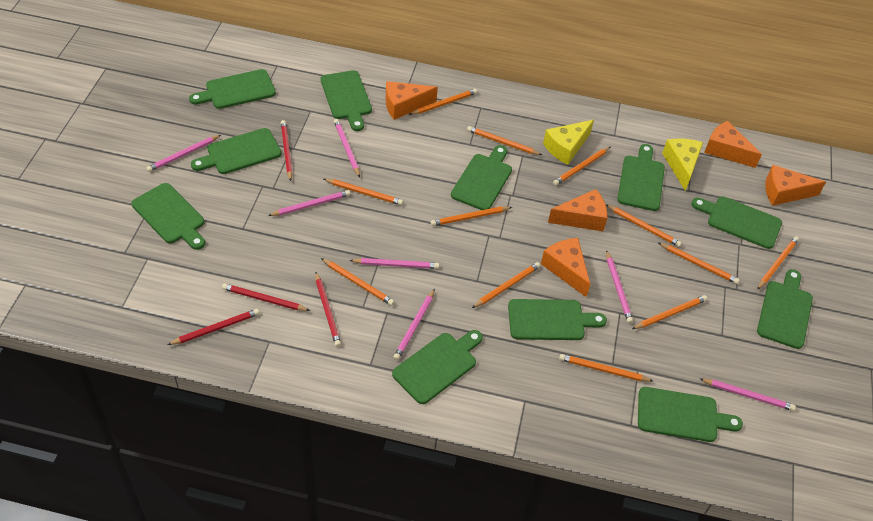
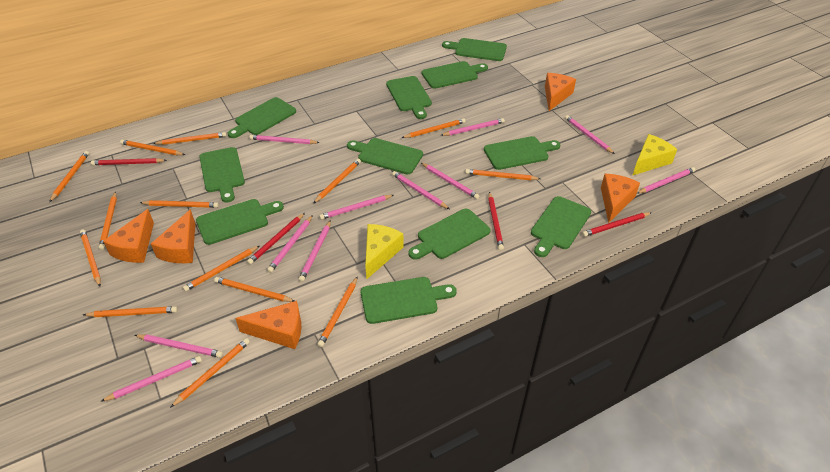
orange pencil: [321,258,395,306] [324,179,403,205] [409,89,477,115] [431,207,512,226] [467,126,542,155] [472,262,541,308] [553,147,610,186] [559,354,653,382] [606,205,682,247] [632,295,707,329] [659,243,740,284] [757,236,799,290] = 12 -> [49,151,89,202] [80,230,101,287] [83,306,177,317] [99,191,117,250] [120,140,185,155] [140,200,219,208] [153,132,227,145] [170,338,250,408] [183,246,259,292] [214,277,294,302] [314,159,361,203] [317,276,358,347] [402,118,466,138] [465,169,541,180] = 14
pink pencil: [146,135,221,172] [268,190,351,216] [334,119,360,177] [349,258,439,269] [393,289,435,360] [606,250,633,324] [700,378,796,411] = 7 -> [100,356,202,402] [135,334,223,358] [249,135,320,144] [267,215,313,273] [299,220,331,282] [319,195,393,220] [392,171,449,209] [421,163,480,199] [441,118,505,136] [565,115,615,154] [637,167,695,193] = 11

